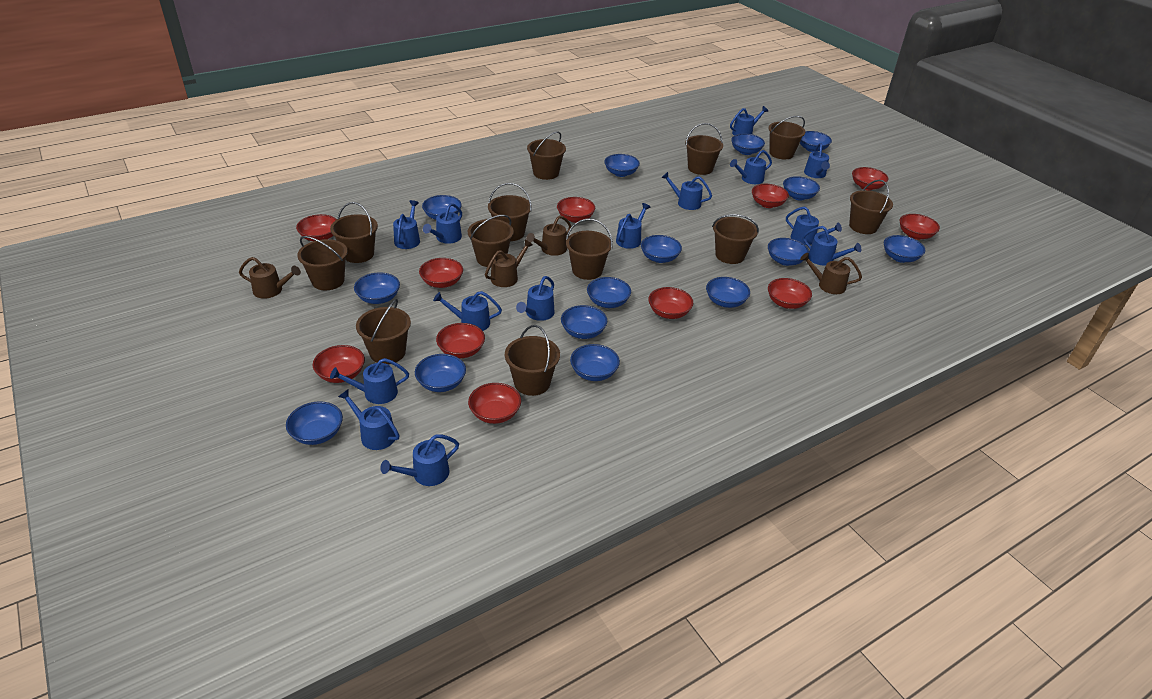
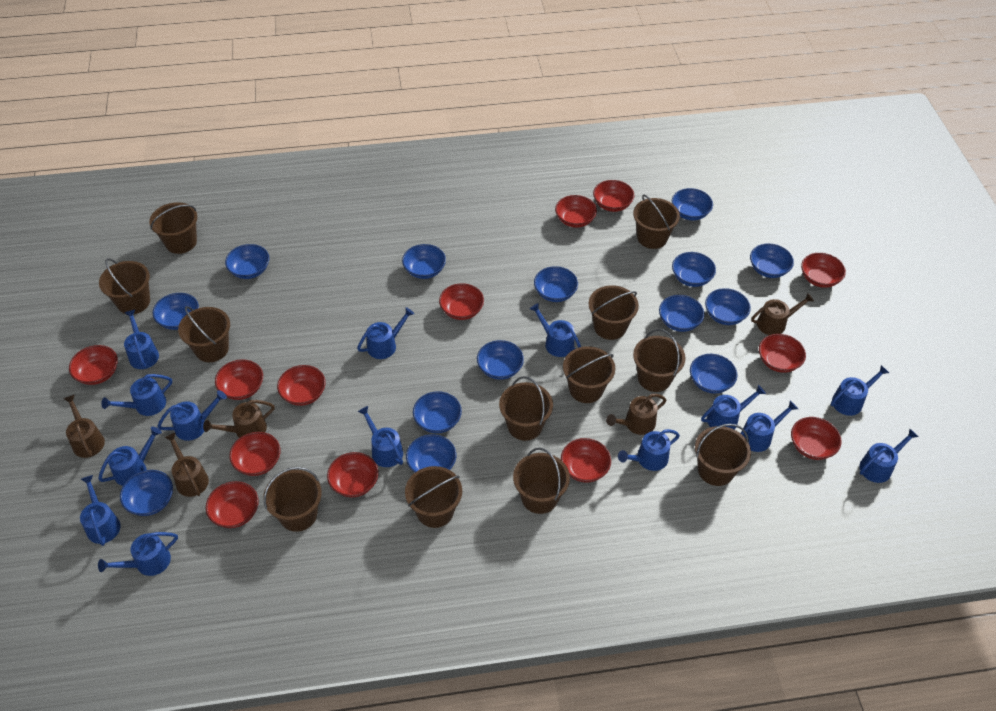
blue bowl: [286,401,343,445] [354,272,400,304] [415,354,466,392] [422,195,462,220] [561,305,607,339] [570,344,620,381] [587,277,631,308] [604,154,640,177] [641,235,682,263] [706,277,750,308] [731,134,765,155] [768,238,809,266] [783,176,820,201] [800,131,832,152] [884,235,925,263] = 15 -> [120,470,173,516] [153,293,199,330] [225,244,269,279] [402,244,446,279] [406,434,456,473] [413,391,462,433] [477,340,524,380] [534,266,578,302] [659,295,705,332] [672,188,713,220] [672,252,716,287] [690,354,737,394] [705,288,751,325] [750,243,794,278] = 14
brown watering can: [239,257,301,299] [485,240,533,287] [526,215,572,256] [800,253,862,294] = 4 -> [64,395,105,458] [164,432,209,497] [203,400,275,438] [606,394,666,435] [751,293,814,335] = 5
red bowl: [296,214,337,241] [313,345,365,383] [419,258,463,288] [436,323,485,358] [468,383,521,424] [557,197,595,223] [648,287,693,319] [752,184,789,208] [768,278,812,309] [852,167,888,190] [900,214,940,240] = 11 -> [69,345,118,385] [206,481,259,528] [215,359,263,400] [229,432,281,476] [277,365,326,406] [327,452,379,497] [439,283,484,320] [555,195,597,228] [561,438,611,483] [593,180,634,212] [759,334,806,373] [791,417,841,460] [801,253,846,288] = 13

